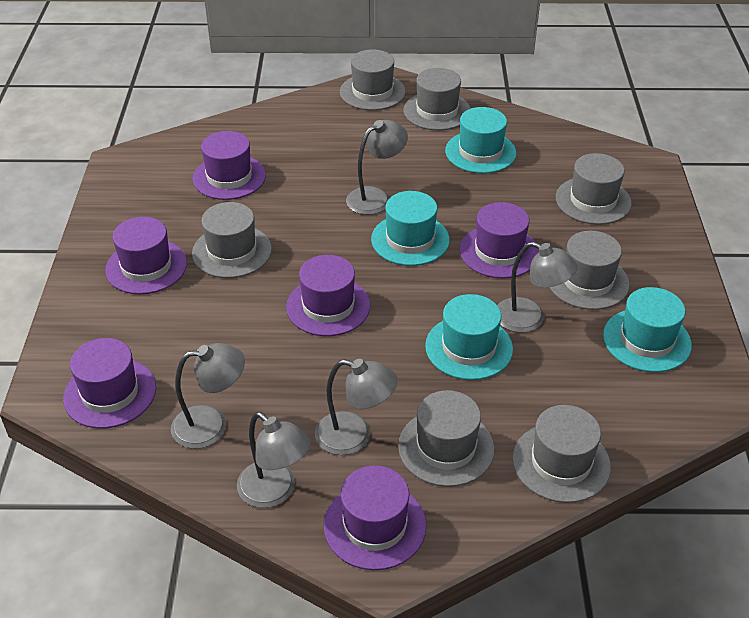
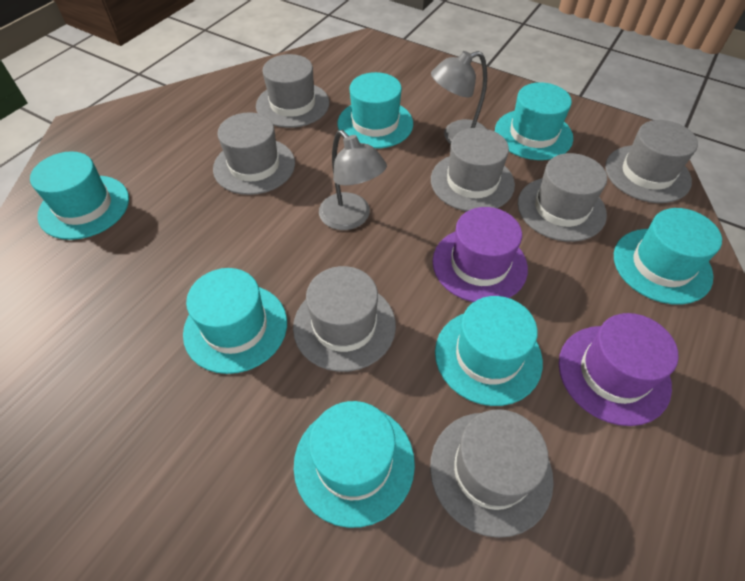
grey lamp: [171,343,245,449] [237,412,311,508] [315,359,397,455] [346,120,408,215] [497,242,578,333] = 5 -> [319,130,387,230] [431,51,487,144] = 2
purple hat: [63,338,156,428] [105,217,187,294] [193,131,266,200] [286,255,370,336] [324,465,427,570] [460,202,539,278] = 6 -> [433,207,528,302] [559,313,679,426] = 2
turquoise hat: [371,191,450,266] [425,294,513,380] [445,107,517,173] [603,287,692,372] = 4 -> [30,152,129,240] [183,268,287,374] [294,401,415,528] [337,72,413,149] [435,296,543,406] [495,82,573,160] [614,208,722,305] = 7

